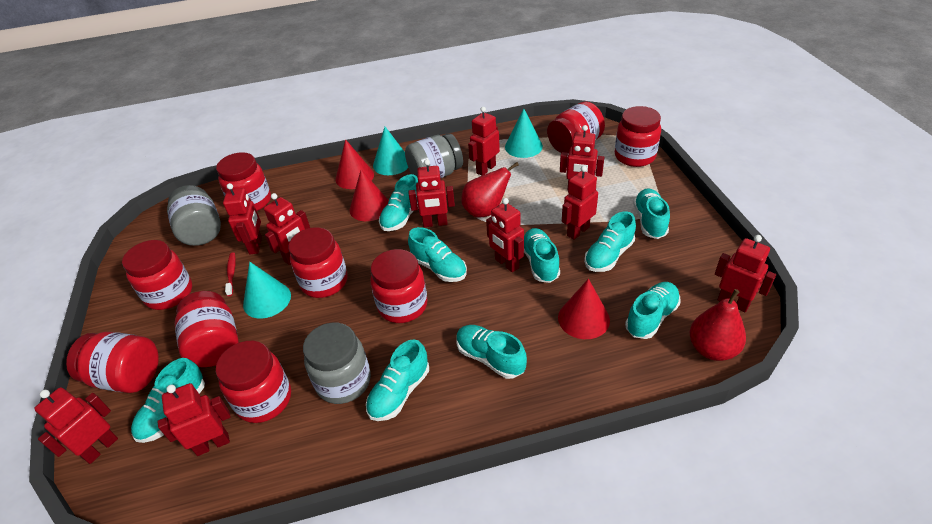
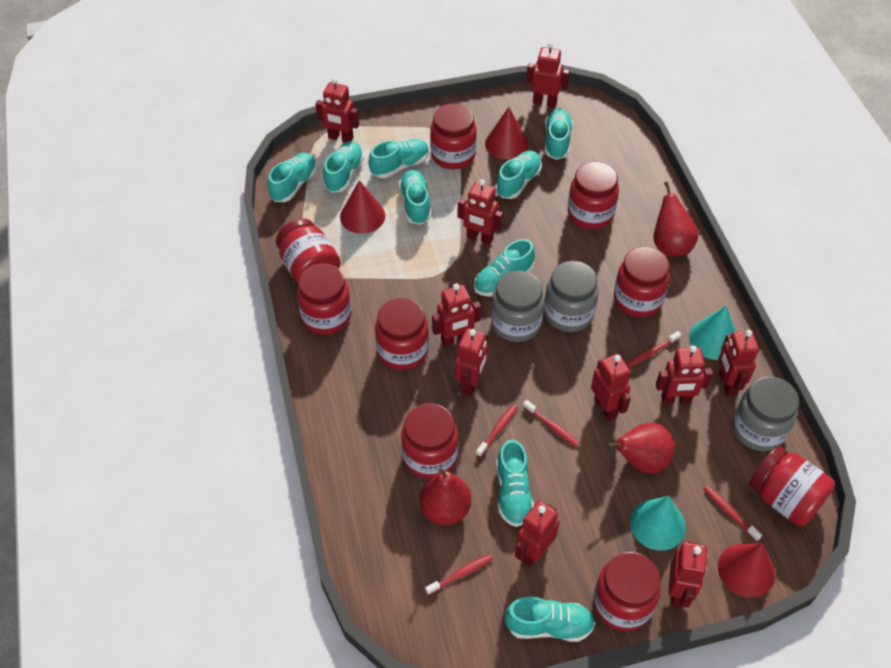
red pear: [461,162,519,218] [690,289,746,361] = 2 -> [419,468,471,526] [607,422,675,474] [653,182,699,257] = 3
red toothbrush: [225,252,236,296] = 1 -> [425,554,493,595] [476,404,518,457] [523,400,579,447] [626,331,681,367] [703,486,762,541] = 5
turquoise cone: [243,262,291,319] [373,127,408,175] [505,109,543,158] = 3 -> [630,496,686,551] [689,305,736,360] = 2

